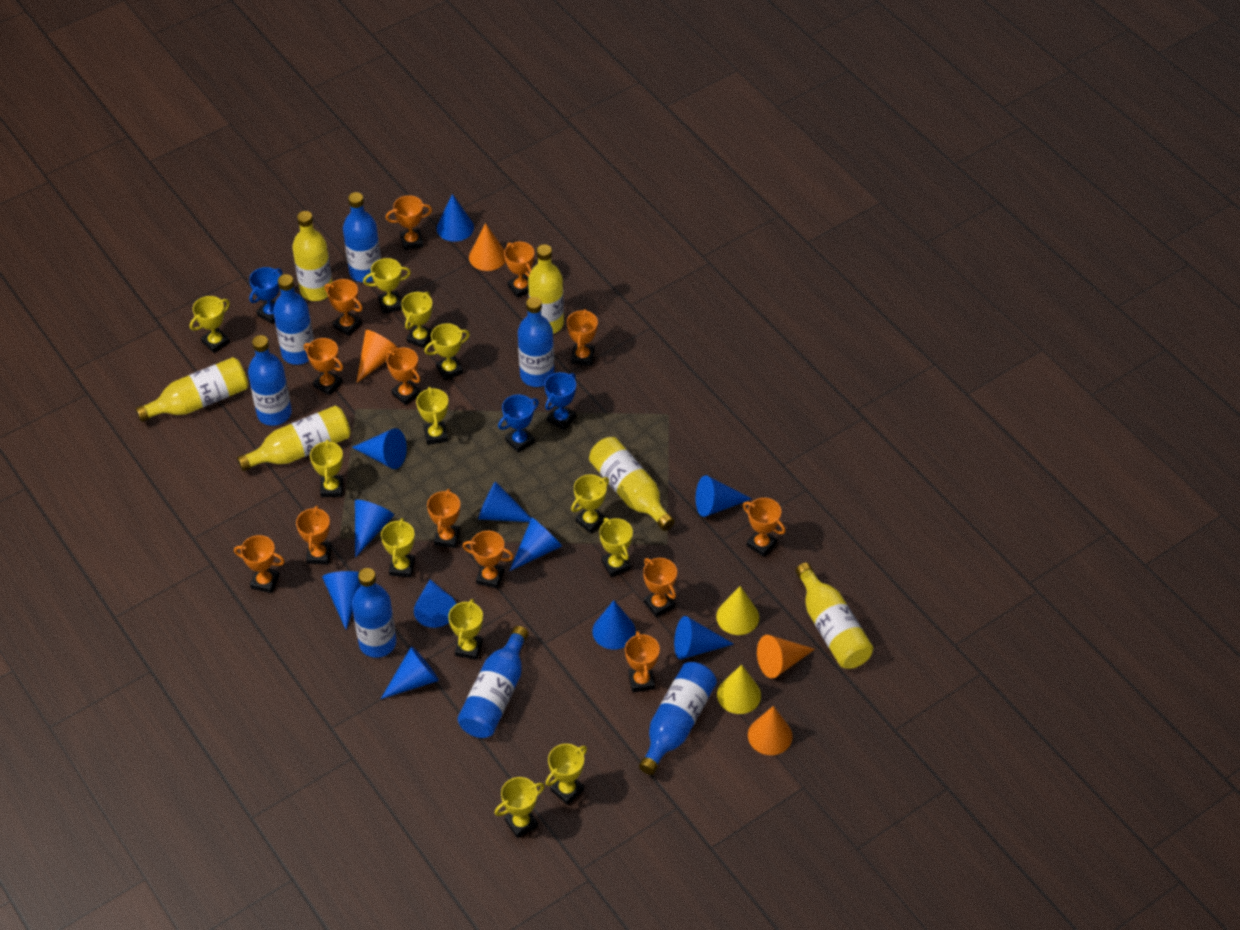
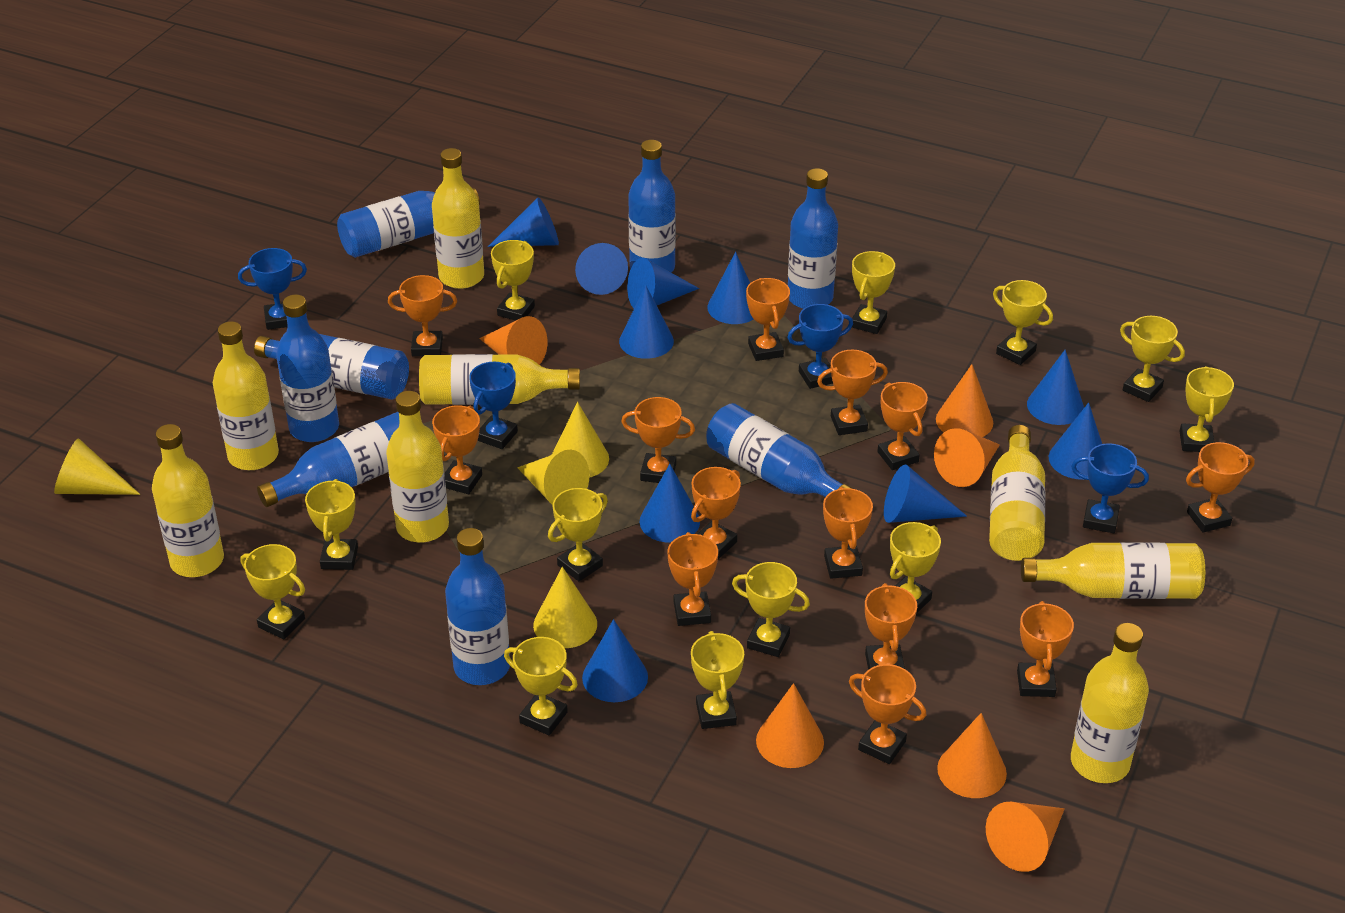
blue bottle: [248,335,292,426] [273,274,314,365] [343,192,381,282] [352,568,396,658] [457,626,529,738] [518,297,554,387] [639,662,717,775] = 7 -> [254,334,409,399] [257,412,399,507] [276,295,339,442] [337,188,480,258] [445,528,510,685] [628,140,676,273] [706,403,854,497] [788,168,838,309] = 8
blue cone: [322,571,361,629] [352,428,407,469] [355,500,394,558] [381,646,439,699] [414,579,456,628] [437,194,474,242] [478,481,531,522] [510,518,562,571] [592,600,636,649] [674,616,733,660] [696,475,752,517] = 11 -> [488,197,559,247] [575,243,628,295] [582,619,648,702] [619,285,674,359] [627,258,699,308] [639,464,700,543] [707,252,754,324] [884,464,967,523] [1027,350,1084,425] [1049,402,1102,480] = 10
blue trophy: [249,267,282,324] [498,395,539,453] [544,372,576,430] = 3 -> [238,248,307,330] [469,362,518,449] [787,304,853,389] [1071,443,1149,533] = 4
orange cone: [356,330,398,383] [469,223,505,271] [748,706,793,755] [757,635,815,678] = 4 -> [479,316,547,365] [756,683,824,768] [934,428,1000,487] [936,364,993,437] [937,713,1007,798] [986,802,1065,872] = 6
yellow bottle: [135,357,248,422] [237,406,351,471] [292,211,332,301] [528,244,564,334] [589,437,675,531] [795,563,873,669] = 6 -> [152,424,224,577] [213,321,279,470] [386,391,449,542] [419,354,580,405] [432,148,484,289] [989,425,1045,561] [1021,542,1205,599] [1071,623,1149,783] = 8
yellow cone: [716,586,759,635] [717,665,761,714] = 2 -> [54,438,140,495] [517,450,590,505] [533,567,597,648] [552,402,609,478] = 4

